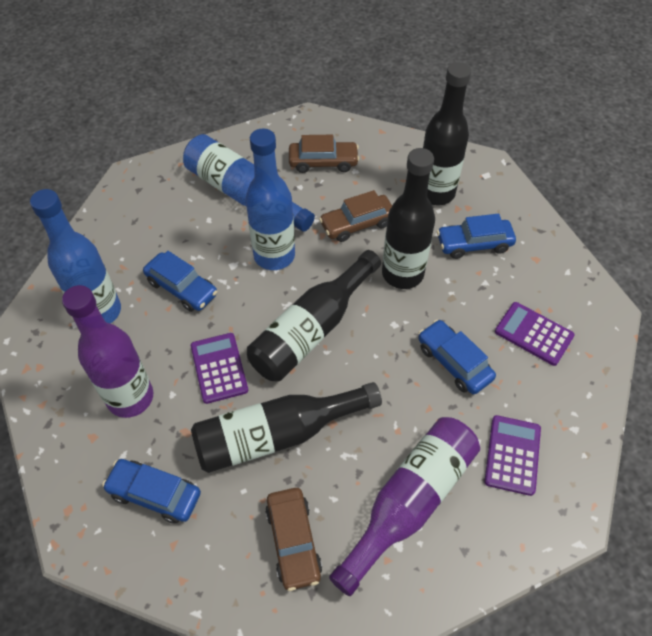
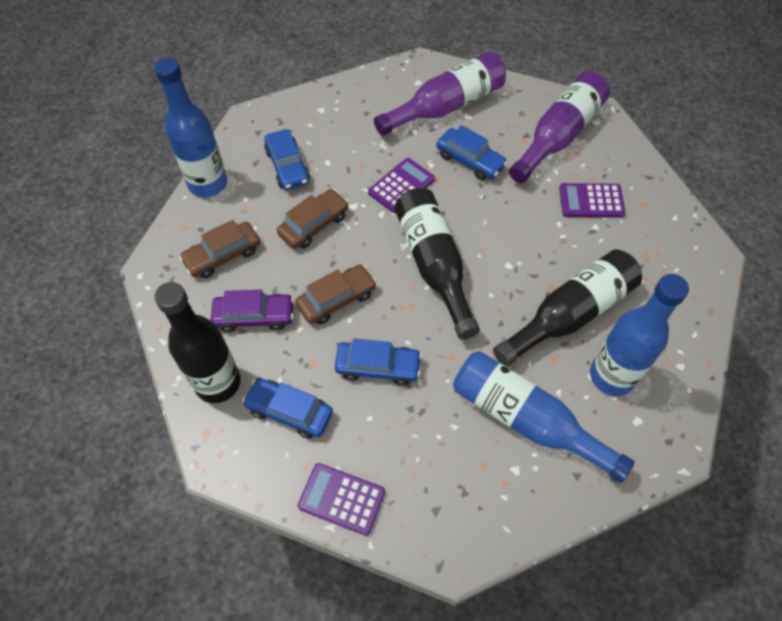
black bottle: [191,382,382,473] [247,250,381,381] [382,148,435,289] [423,62,471,205] = 4 -> [154,282,241,403] [394,188,480,340] [493,249,642,367] = 3
purple car: none = 0 -> [211,290,294,332] = 1

